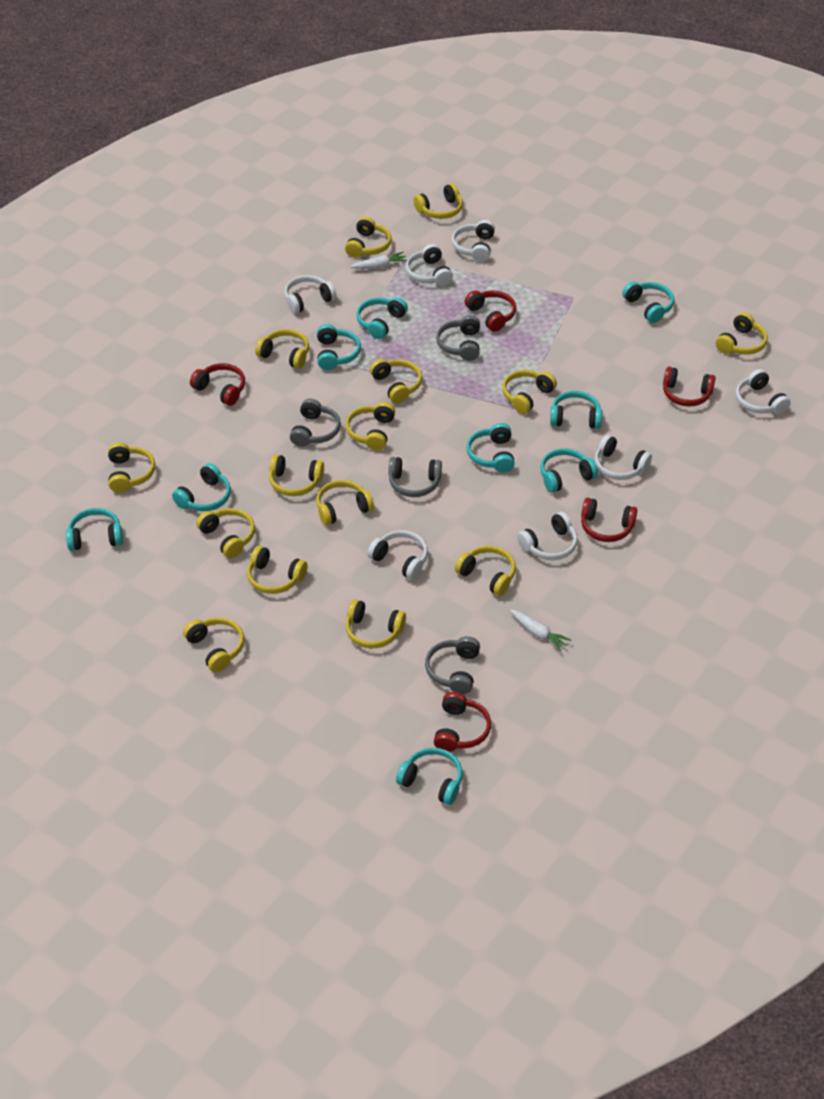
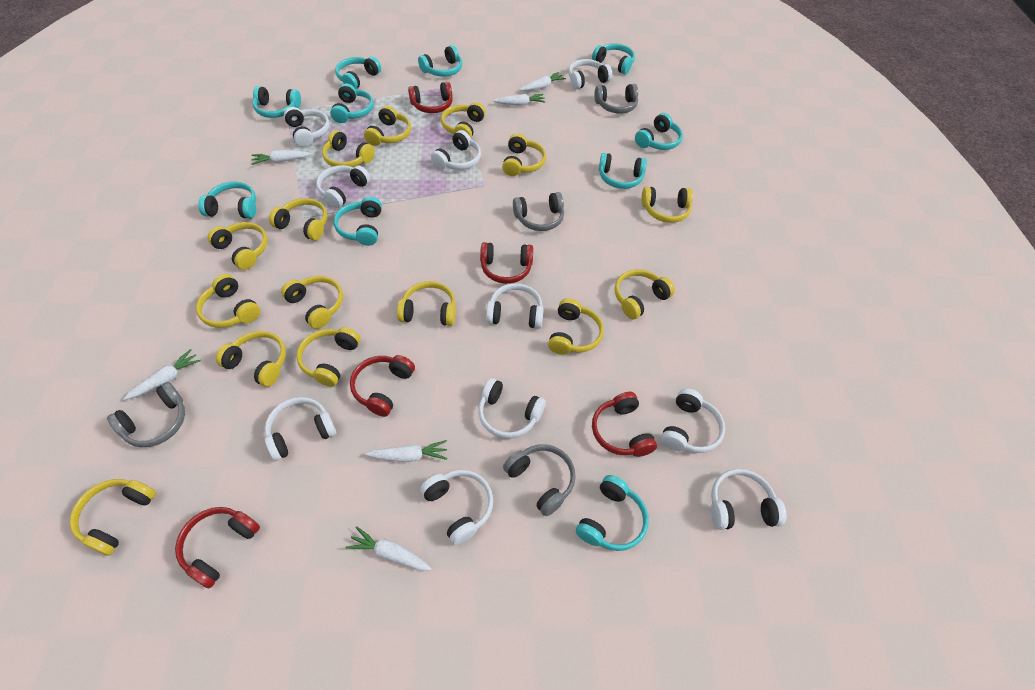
turquoise headphones: [66,508,123,551] [172,463,231,511] [317,324,361,370] [356,297,408,339] [396,748,463,805] [466,423,515,473] [540,448,598,493] [550,391,602,429] [622,282,674,323] = 9 -> [198,181,256,219] [253,86,301,118] [330,83,374,123] [334,197,382,246] [335,57,381,89] [418,45,462,77] [576,475,649,551] [592,43,635,74] [599,153,647,189] [635,113,683,150] = 10
white carrot: [350,252,407,269] [510,609,571,652] = 2 -> [123,349,201,400] [251,150,311,165] [346,526,432,570] [365,440,447,462] [493,94,546,106] [520,72,566,91] = 6
white headphones: [284,275,336,314] [367,530,428,580] [406,244,453,286] [452,220,495,262] [517,512,577,560] [595,435,652,480] [736,369,791,414] = 7 -> [265,397,336,461] [284,107,330,147] [316,165,370,208] [420,470,493,545] [431,130,481,170] [478,378,546,439] [486,283,544,329] [568,59,612,89] [661,388,725,453] [711,469,786,530] = 10

